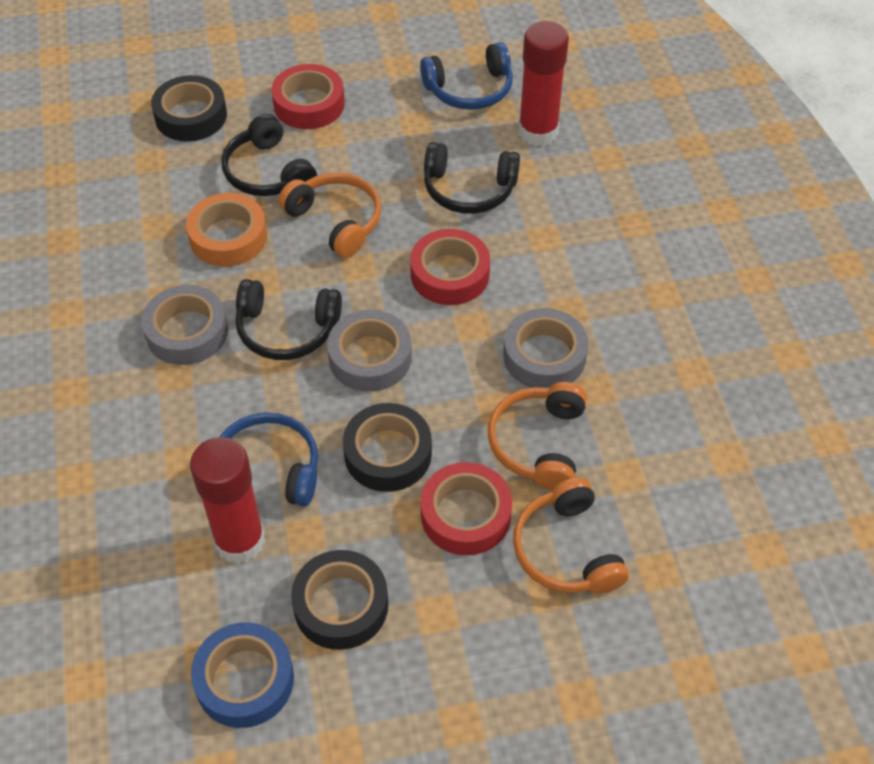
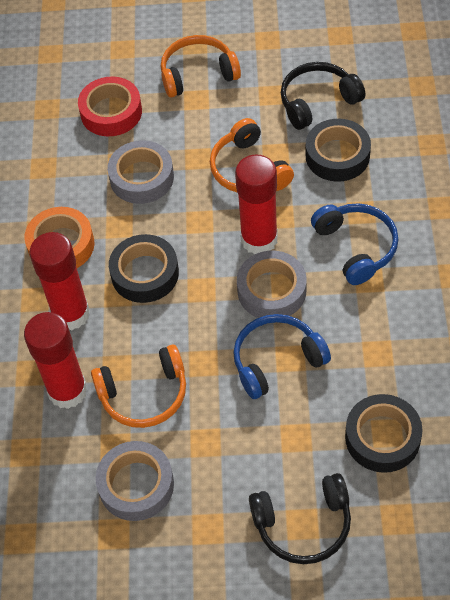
black headphones: [221,114,317,196] [235,279,342,360] [424,142,520,214] = 3 -> [249,473,351,564] [281,62,365,130] = 2
blue tape: [191,622,294,728] = 1 -> none = 0
red glue stick: [190,437,265,564] [518,21,569,146] = 2 -> [24,312,87,409] [29,232,90,330] [235,154,278,254] = 3
red tape: [271,64,345,129] [410,229,490,305] [421,462,512,555] = 3 -> [78,77,142,136] = 1

